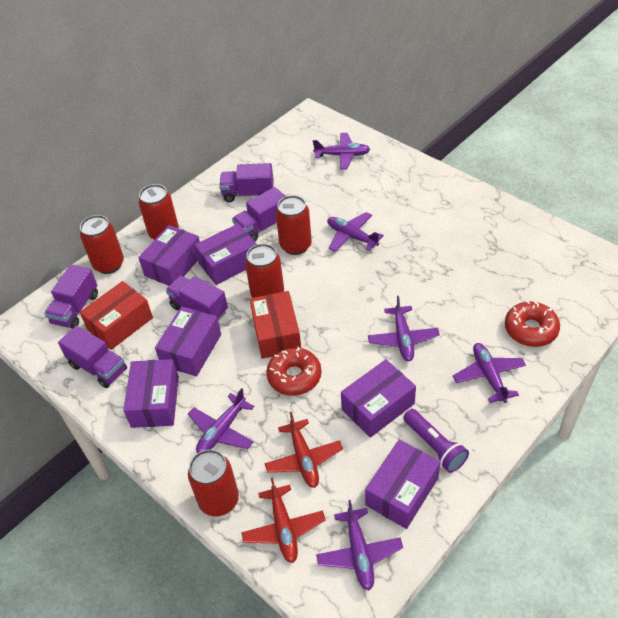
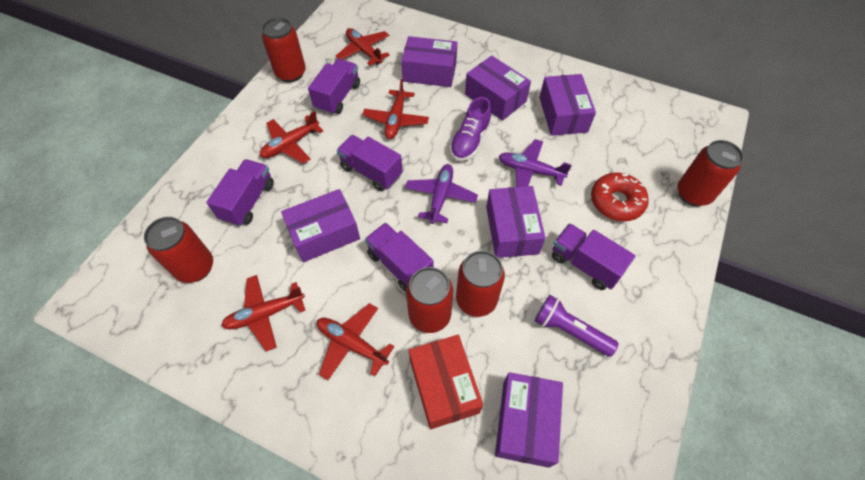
purple plane: [188,388,254,453] [313,133,370,170] [316,500,403,590] [327,212,384,252] [368,296,440,361] [453,343,526,403] = 6 -> [405,164,478,224] [499,139,572,187] = 2
purple shoe: none = 0 -> [450,97,492,161] = 1
red box: [80,281,153,350] [250,291,301,359] = 2 -> [409,335,483,429] = 1
red donut: [266,347,321,396] [505,301,560,347] = 2 -> [591,172,649,221] = 1
red plane: [241,477,325,563] [264,412,343,488] = 2 -> [221,275,305,352] [260,111,323,164] [317,303,394,380] [336,28,390,66] [362,79,429,139] = 5

